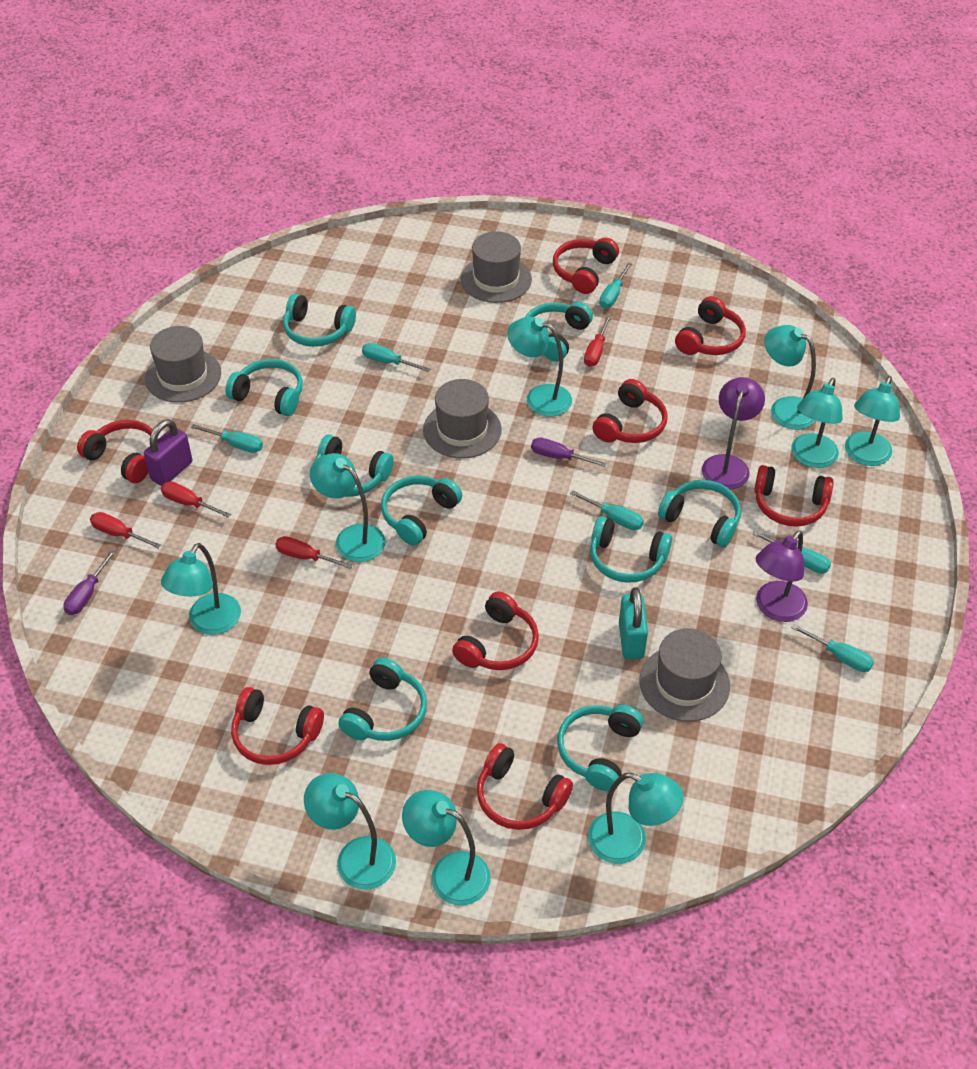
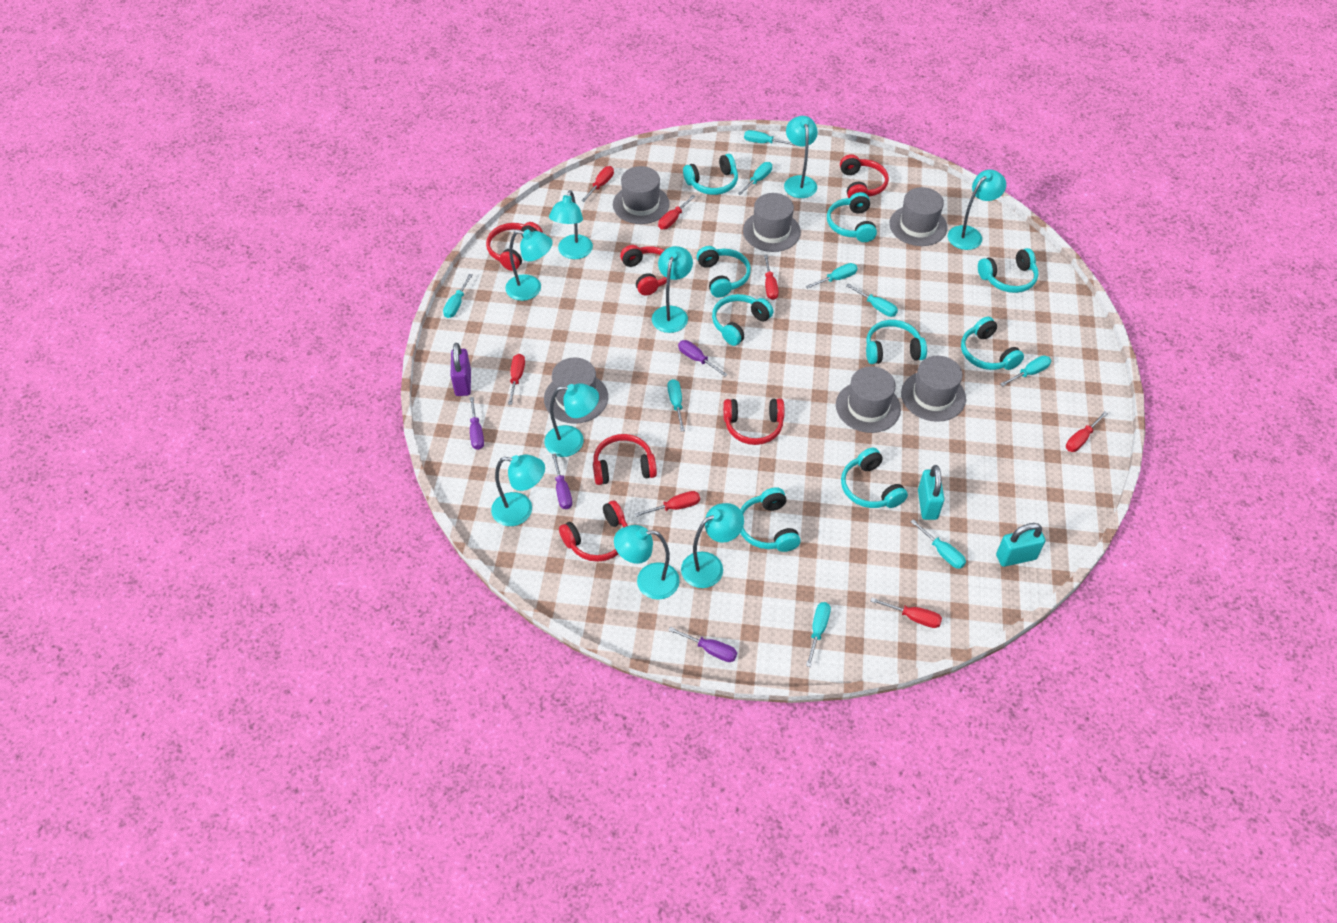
grey hat: [145,326,221,403] [423,379,501,458] [461,231,532,303] [639,628,730,722] = 4 -> [544,358,608,424] [613,166,670,224] [743,193,801,252] [836,366,901,433] [889,187,947,246] [901,356,966,422] = 6
purple lamp: [702,377,765,489] [755,530,808,622] = 2 -> none = 0
purple screwdriver: [64,549,116,615] [531,437,607,467] = 2 -> [470,397,484,450] [552,453,572,509] [668,627,737,662] [678,340,728,377] = 4
red headphones: [77,420,158,483] [231,687,324,765] [452,591,539,670] [477,743,573,830] [553,237,619,294] [593,379,667,443] [675,296,746,355] [754,465,834,527] = 8 -> [486,222,543,271] [559,501,628,562] [593,434,657,485] [620,245,671,296] [723,398,784,445] [840,154,889,198] = 6
red screwdriver: [90,512,161,549] [161,482,231,518] [275,536,353,569] [584,316,611,367] = 4 -> [508,354,525,405] [581,166,614,202] [635,491,700,517] [658,195,696,229] [764,255,779,300] [871,598,942,628] [1066,411,1108,452] = 7
turquoise padlock: [619,587,648,659] = 1 -> [918,465,944,520] [996,523,1045,567] = 2
turquoise screwdriver: [191,424,263,453] [362,343,430,372] [570,490,644,530] [599,263,632,308] [753,531,831,573] [791,624,874,672] = 6 -> [443,274,473,318] [668,379,685,431] [738,162,772,196] [744,130,796,146] [805,263,858,289] [806,602,831,667] [846,284,898,317] [910,519,966,569] [1000,355,1051,386] = 9

